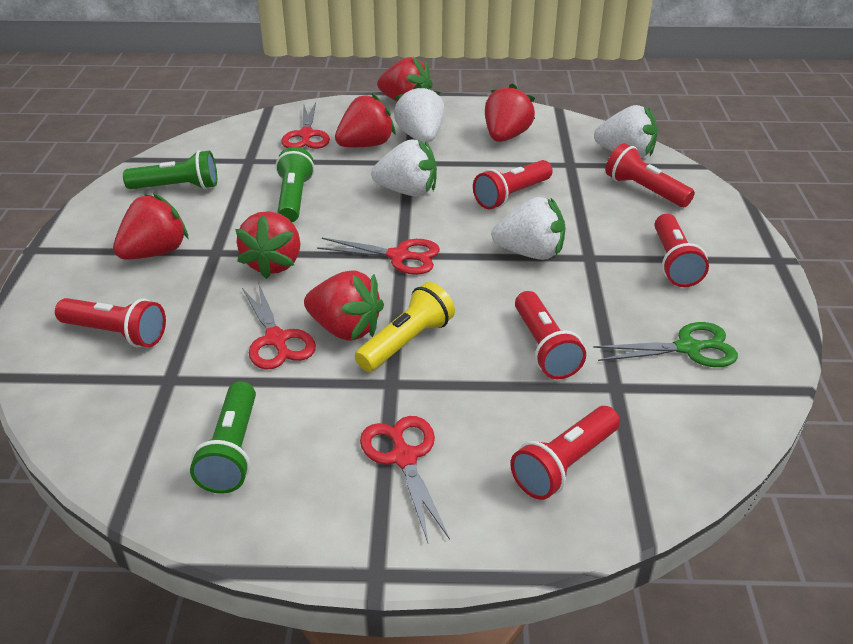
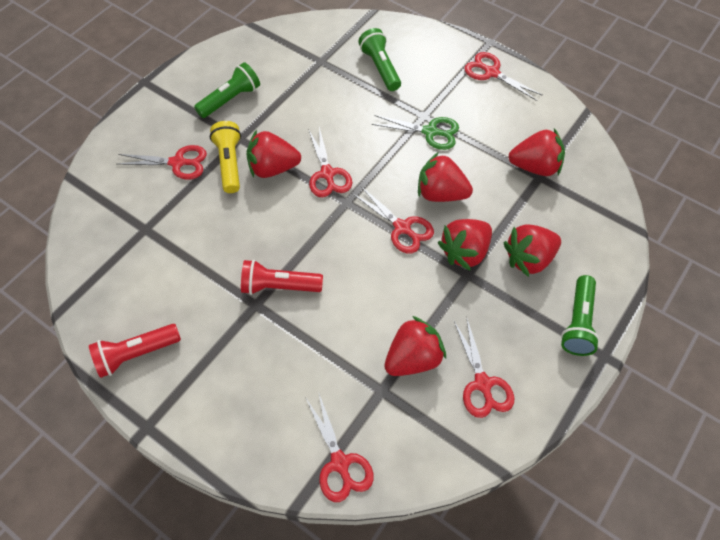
red flashlight: [55,298,166,347] [473,160,553,209] [510,406,620,500] [515,291,586,379] [606,143,695,207] [655,214,709,287] = 6 -> [89,324,181,378] [241,260,323,295] = 2
red scissors: [242,283,316,369] [281,102,330,149] [317,238,440,275] [360,416,450,542] = 4 -> [117,145,207,180] [305,394,374,502] [308,127,352,197] [352,186,434,254] [454,317,514,418] [464,52,543,101] = 6
white strawberry: [371,139,437,196] [394,84,444,143] [491,197,566,260] [594,105,658,158] = 4 -> none = 0

